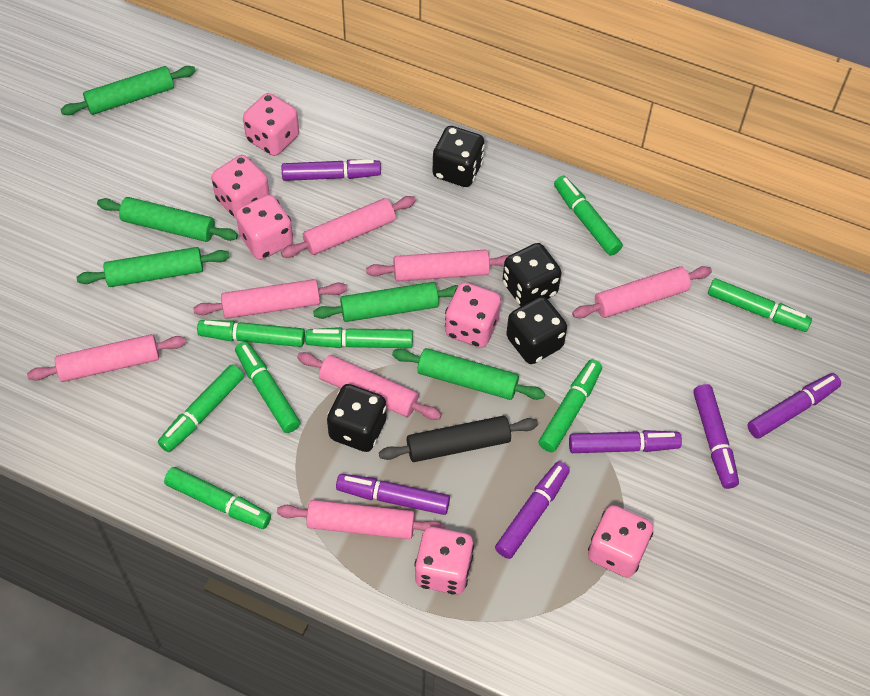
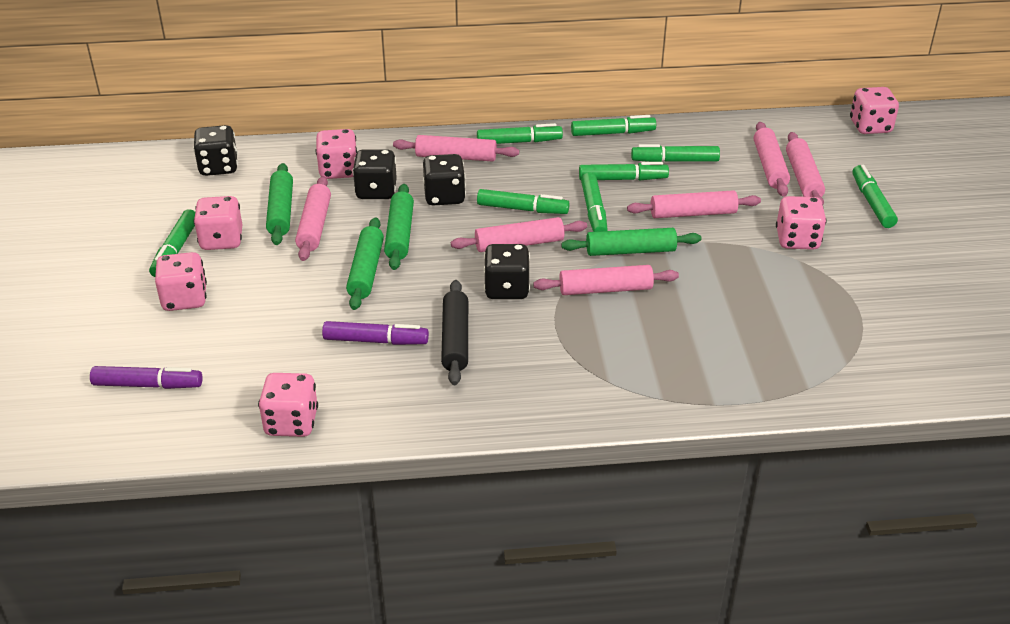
green rolling pin: [60,66,196,115] [77,247,230,287] [97,197,238,242] [313,282,459,322] [392,348,545,400] = 5 -> [266,163,293,245] [346,217,384,310] [384,184,414,270] [561,228,701,256] = 4
purple marker: [282,159,381,181] [336,474,450,515] [495,462,570,559] [569,430,682,453] [693,384,739,489] [748,373,841,439] = 6 -> [90,366,203,389] [322,321,429,345] = 2

